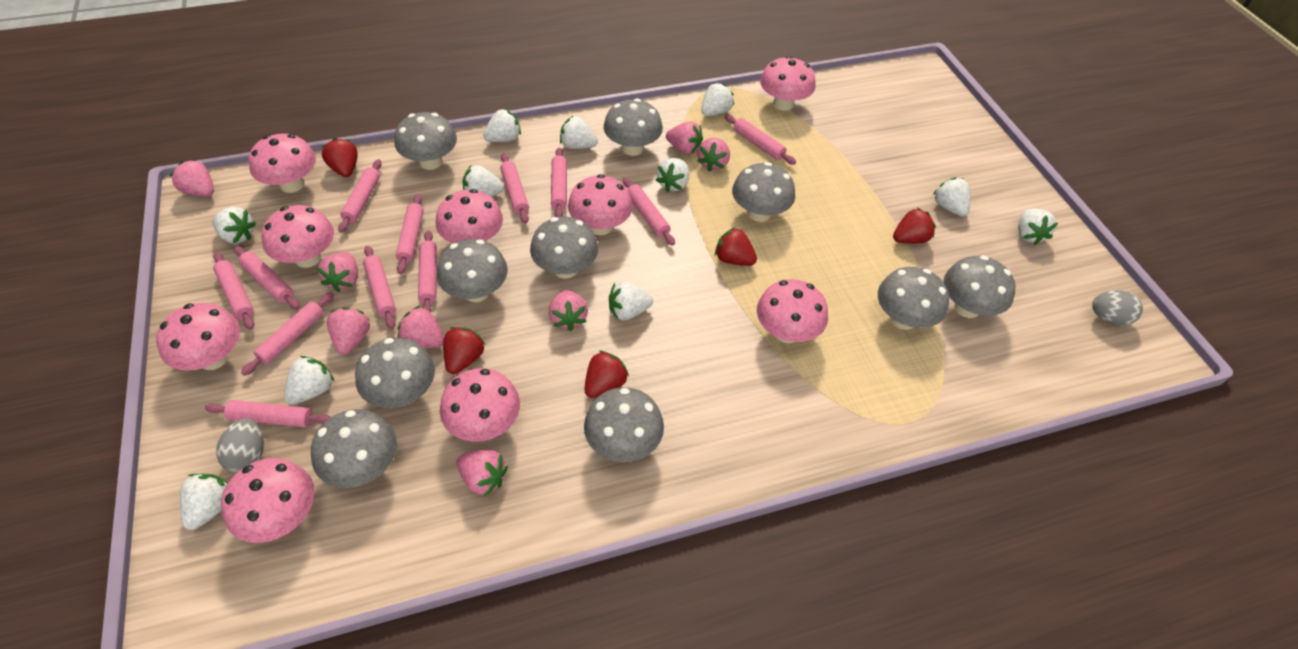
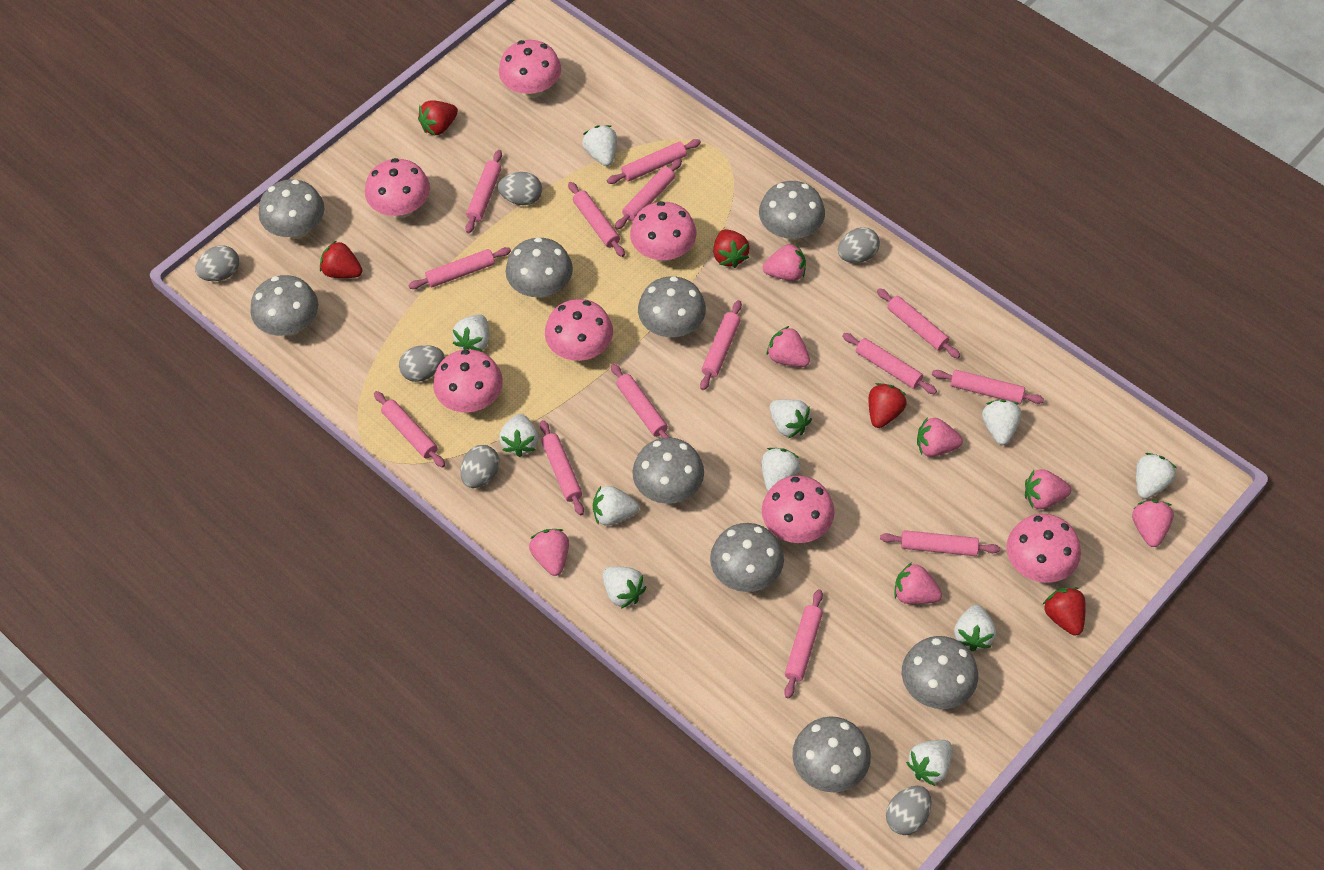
grey egg: [216,418,264,473] [1092,290,1143,326] = 2 -> [195,245,239,281] [399,345,445,382] [460,445,499,488] [498,172,542,205] [838,227,880,263] [886,786,931,835] = 6
grey mushroom: [311,409,397,488] [355,338,435,408] [394,112,457,170] [437,239,508,302] [530,217,598,279] [584,387,664,462] [603,98,663,156] [732,162,795,222] [878,267,949,330] [944,255,1016,318] = 10 -> [250,275,318,336] [259,179,324,239] [506,237,573,298] [632,437,704,504] [638,276,706,337] [710,523,784,592] [759,181,825,241] [792,716,871,792] [902,636,978,709] = 9
pink mushroom: [156,303,240,371] [221,458,314,543] [248,134,316,193] [262,205,334,268] [436,189,503,243] [440,368,520,442] [568,174,633,235] [757,279,828,343] [760,56,816,111] = 9 -> [365,158,430,218] [433,349,503,412] [499,40,561,98] [545,299,613,361] [630,201,696,262] [762,476,835,543] [1006,514,1081,583] = 7
pink rolling pin: [205,400,331,428] [213,252,254,330] [234,246,300,309] [241,292,334,376] [338,159,382,233] [363,246,396,329] [396,194,424,274] [418,230,437,313] [500,153,529,224] [551,148,567,217] [623,177,675,246] [725,114,796,165] = 12 -> [374,391,445,468] [408,247,511,289] [465,150,502,233] [540,420,584,516] [568,182,625,257] [607,139,701,184] [611,363,671,438] [615,159,682,230] [700,300,742,390] [784,589,823,699] [842,333,937,394] [877,288,960,359] [880,530,1000,556] [932,370,1044,404] = 14
pink strawberry: [170,159,214,197] [317,252,358,292] [327,307,370,355] [398,306,444,348] [456,449,508,497] [549,290,588,331] [666,121,703,155] [697,138,730,172] = 8 -> [529,529,569,576] [763,243,806,281] [767,326,810,367] [894,562,942,604] [917,417,963,457] [1025,469,1071,509] [1132,500,1174,547] = 7

